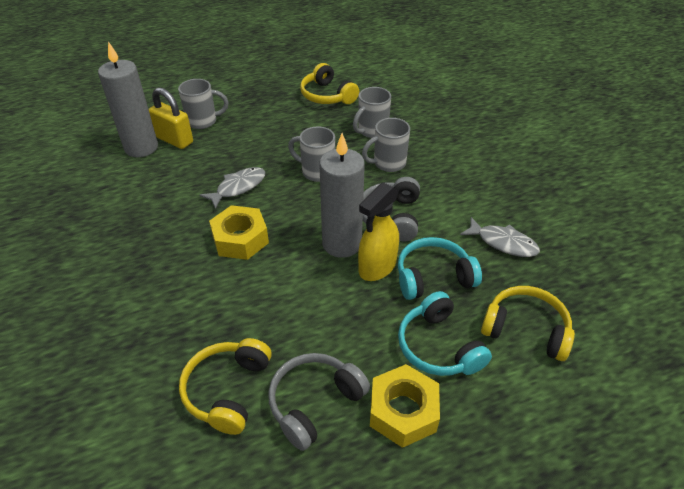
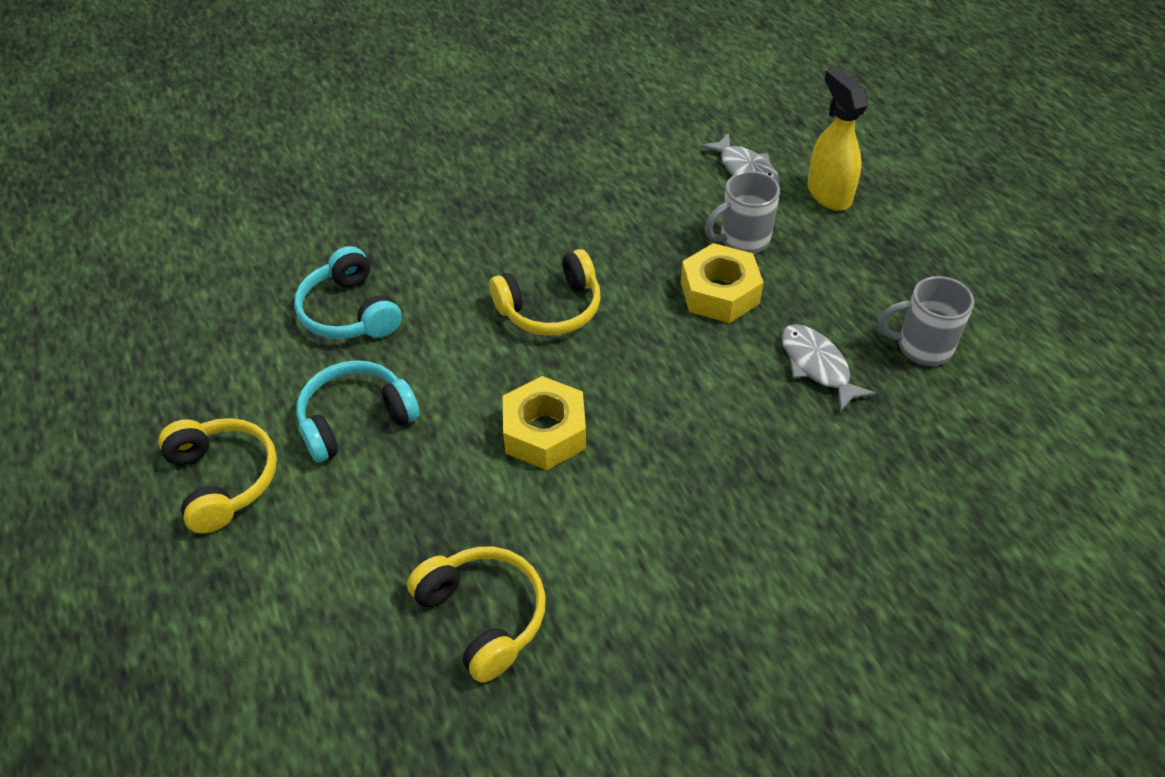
grey candle: [98,41,158,157] [319,133,365,258] = 2 -> none = 0
grey headphones: [268,353,370,451] [363,177,420,241] = 2 -> none = 0
grey mug: [178,79,228,129] [288,126,335,182] [353,87,391,138] [362,118,410,172] = 4 -> [705,171,780,254] [878,276,974,366] = 2
yellow padlock: [149,87,193,149] = 1 -> none = 0

